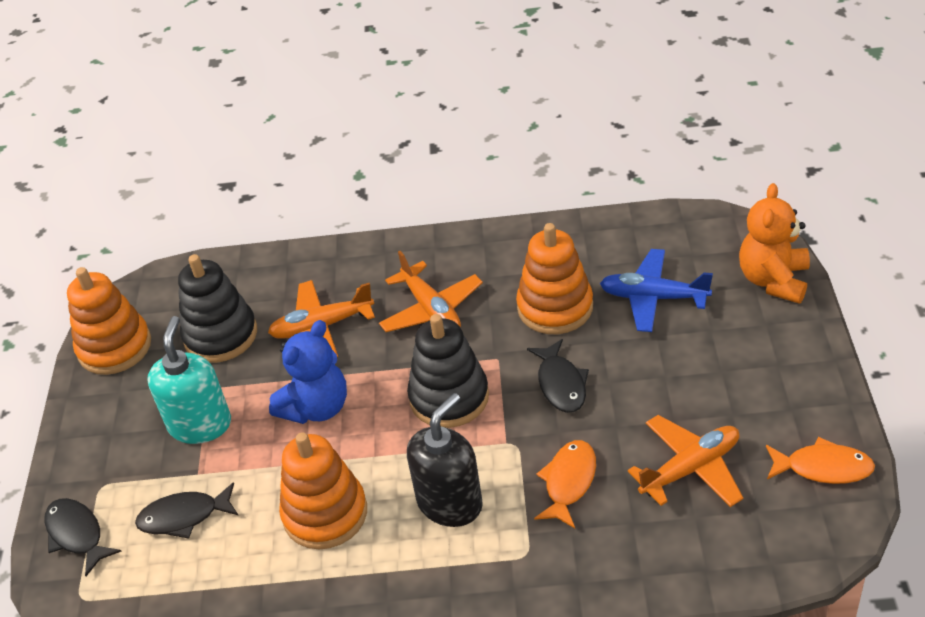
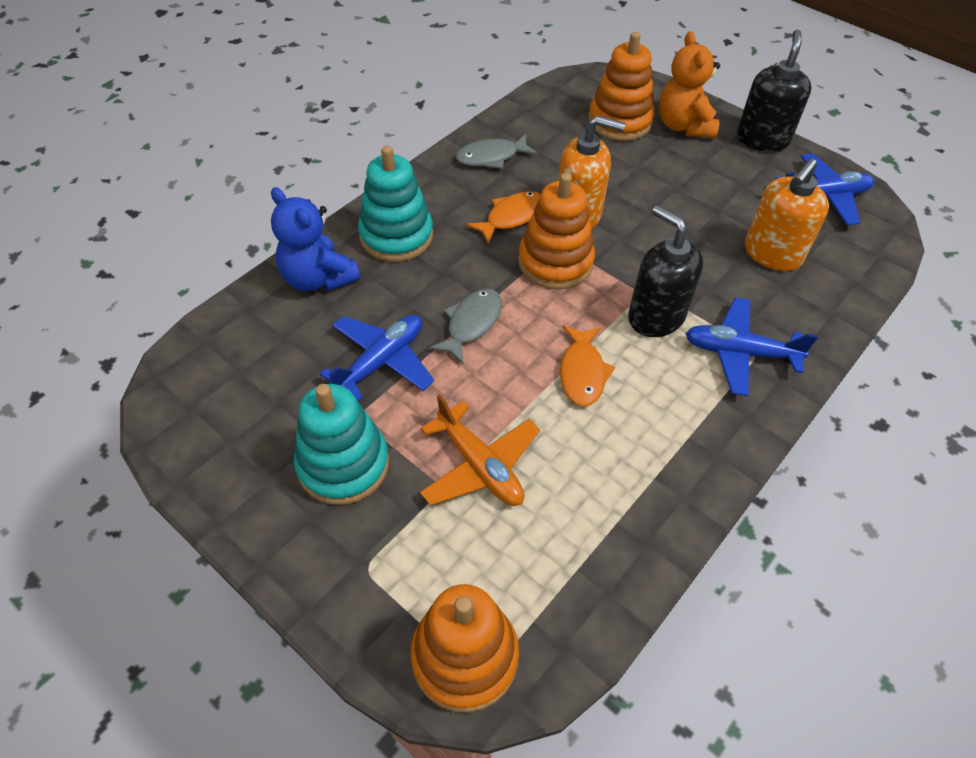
black fish: [45,498,121,576] [135,482,239,539] [527,339,589,413] = 3 -> none = 0
black soap dispenser: [407,393,483,527] = 1 -> [628,205,703,337] [737,30,812,152] = 2
black stacking toy: [178,254,257,363] [407,314,489,428] = 2 -> none = 0
blue plane: [600,249,713,332] = 1 -> [320,315,434,401] [685,297,818,396] [775,154,874,226] = 3
grey fish: none = 0 -> [429,289,502,364] [456,134,537,169] = 2
orange plane: [268,280,375,357] [379,251,483,332] [628,415,743,507] = 3 -> [420,394,540,506] = 1
orange soap dispenser: none = 0 -> [558,115,625,229] [745,158,829,271] = 2
turquoise soap dispenser: [147,316,231,444] = 1 -> none = 0
turquoise stacking toy: none = 0 -> [294,384,389,505] [358,146,433,262] = 2

